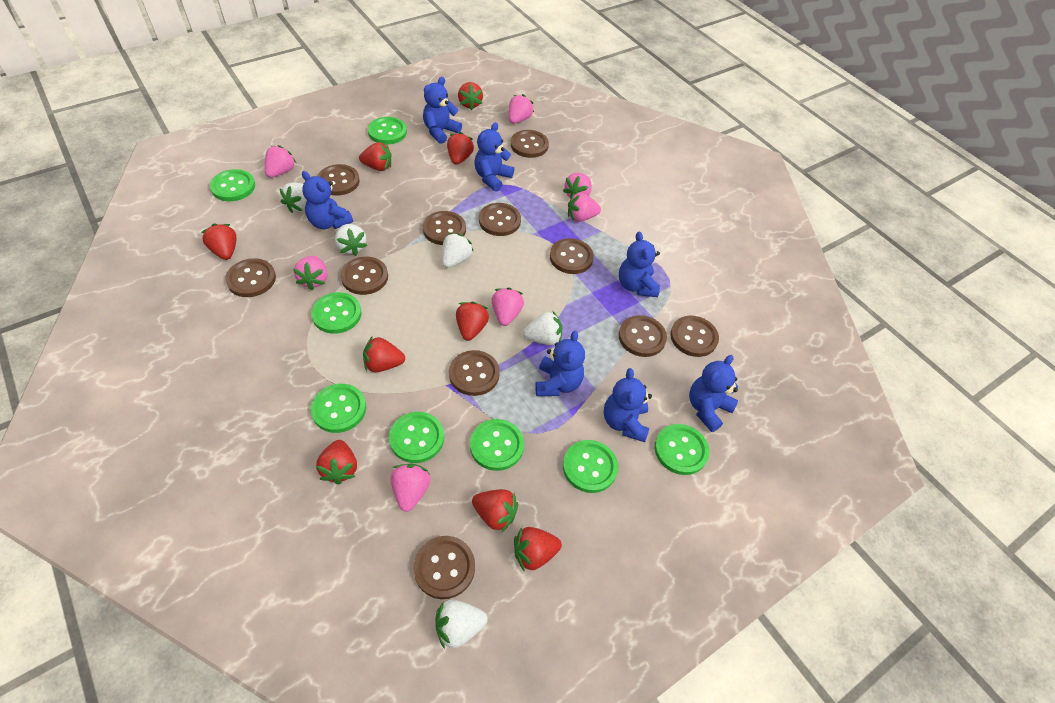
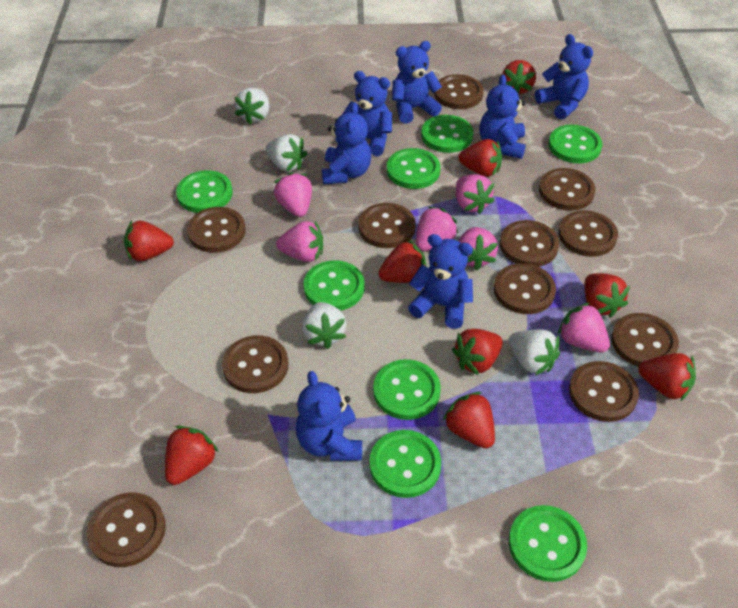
pink strawberry: [265,145,296,178] [293,256,327,290] [391,464,431,512] [492,287,524,326] [509,94,534,124] [563,173,592,198] [568,193,601,222] = 7 -> [274,172,312,217] [276,221,323,262] [416,206,458,251] [456,174,494,214] [458,227,498,270] [558,303,610,353] = 6
white strawberry: [280,182,307,213] [335,224,368,256] [435,600,488,649] [442,233,474,268] [523,311,562,345] = 5 -> [235,88,269,125] [266,134,307,172] [302,302,347,349] [508,329,560,376] = 4

